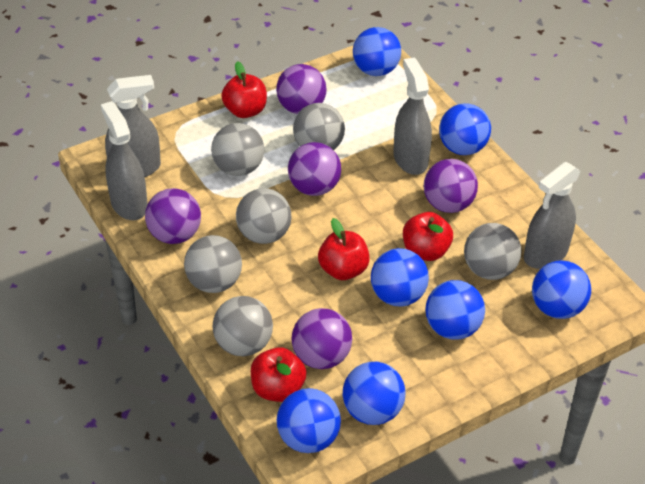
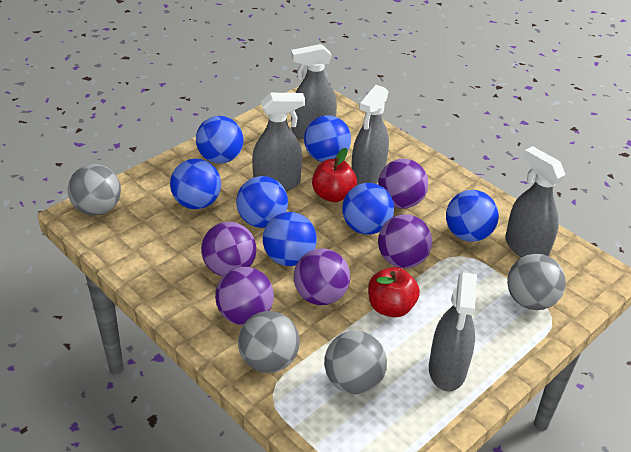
grey ball: [184,235,242,293] [211,123,264,176] [213,296,273,356] [236,188,291,244] [293,103,345,150] [464,223,521,280] = 6 -> [68,164,121,216] [238,311,300,373] [324,331,387,394] [507,254,566,310] = 4
grey spray bottle: [101,101,148,220] [105,75,161,177] [393,58,432,175] [524,162,581,269] = 4 -> [252,93,305,191] [291,44,337,139] [351,85,389,185] [429,272,477,391] [505,146,565,257] = 5
red apple: [221,61,267,118] [251,347,307,402] [318,218,370,280] [403,212,453,261] = 4 -> [312,148,357,202] [368,267,420,317] = 2

